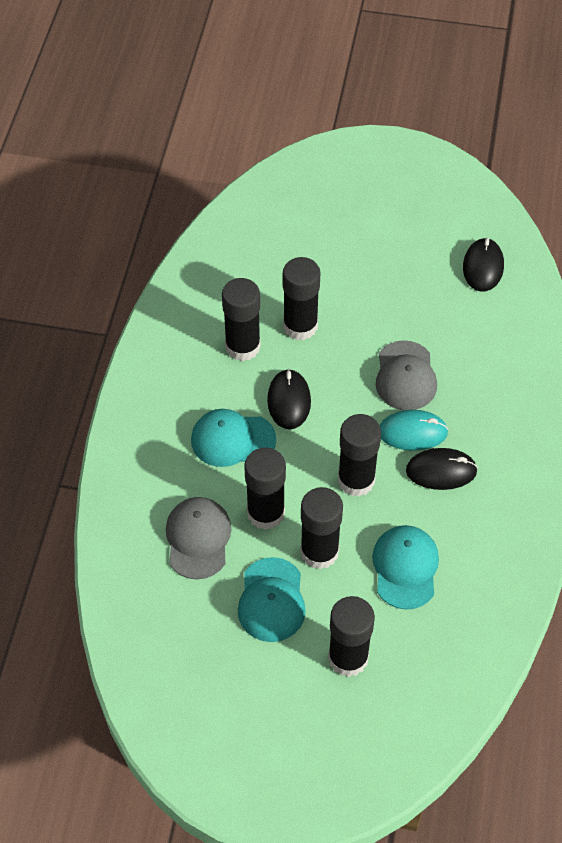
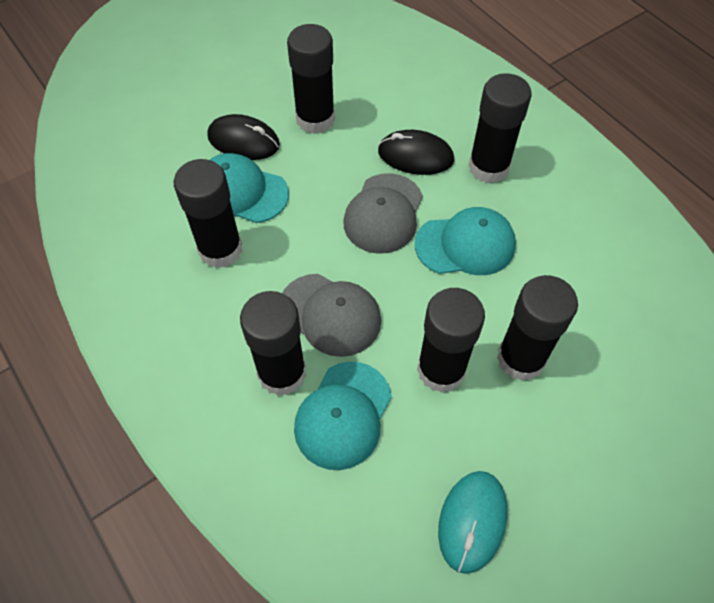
black mouse: [267,369,311,429] [406,448,478,490] [463,238,504,292] = 3 -> [207,114,280,160] [378,130,454,175] = 2

